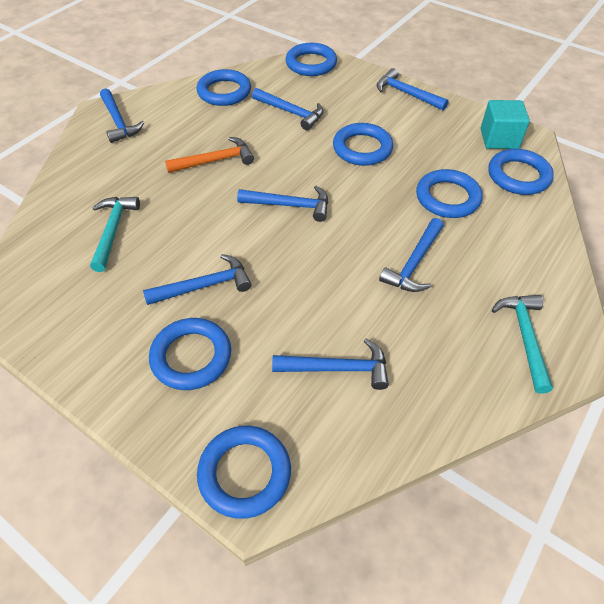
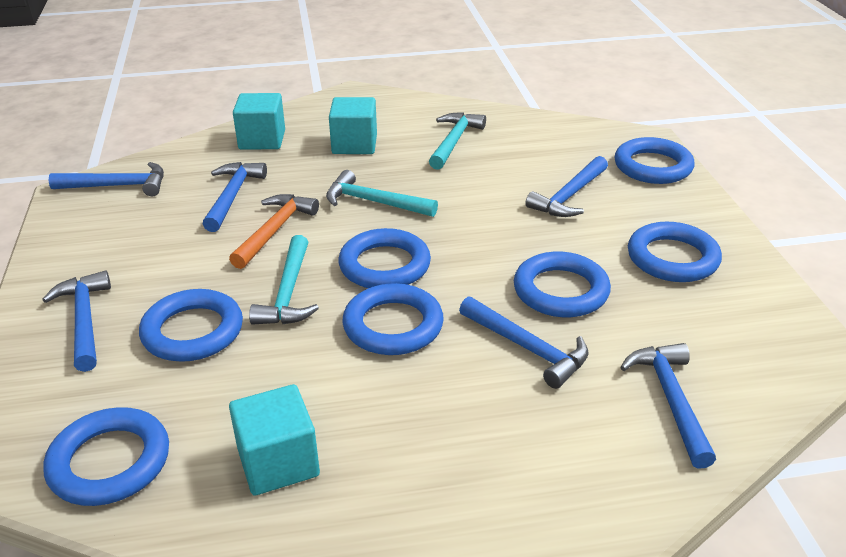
blue hammer: [100,88,145,143] [143,254,252,305] [237,186,328,222] [252,88,324,130] [272,338,389,390] [377,68,449,111] [379,218,444,292] = 7 -> [42,270,111,372] [49,162,164,196] [203,162,267,232] [459,296,589,389] [525,156,608,217] [620,343,716,469] = 6
turquoise cube: [481,100,530,149] = 1 -> [229,384,320,496] [233,93,285,150] [329,97,377,154] = 3
turquoise hammer: [90,197,140,272] [492,295,553,394] = 2 -> [249,235,319,325] [326,170,438,217] [429,112,486,170] = 3

